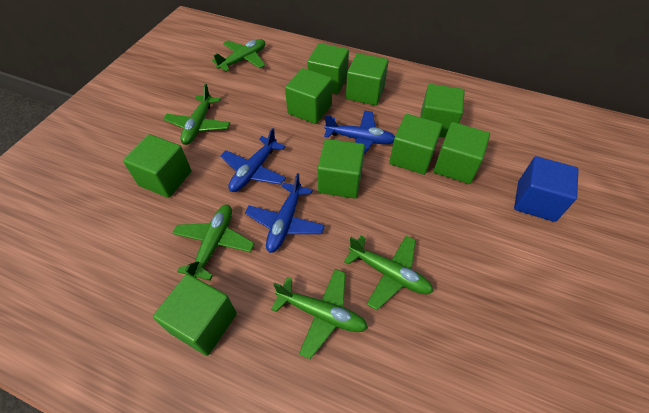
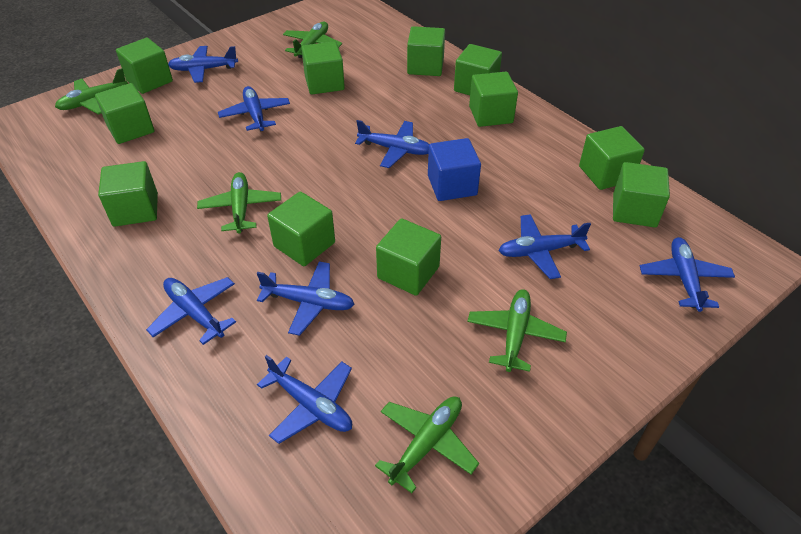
blue plane: [220,128,286,192] [245,173,325,253] [324,110,395,155] = 3 -> [146,277,236,345] [168,46,238,83] [218,86,290,132] [257,261,354,336] [257,355,352,444] [355,120,429,168] [498,214,591,279] [640,237,735,312] = 8
green cube: [123,134,192,198] [153,274,237,356] [285,68,332,124] [307,43,349,95] [318,139,365,198] [346,53,389,106] [389,114,443,175] [420,84,465,138] [434,122,490,184] = 9 -> [95,83,154,144] [98,161,158,227] [116,38,173,94] [267,191,335,266] [301,41,345,94] [376,218,441,296] [407,26,445,76] [454,44,502,95] [469,72,518,127] [579,126,645,190] [613,162,670,227] = 11

